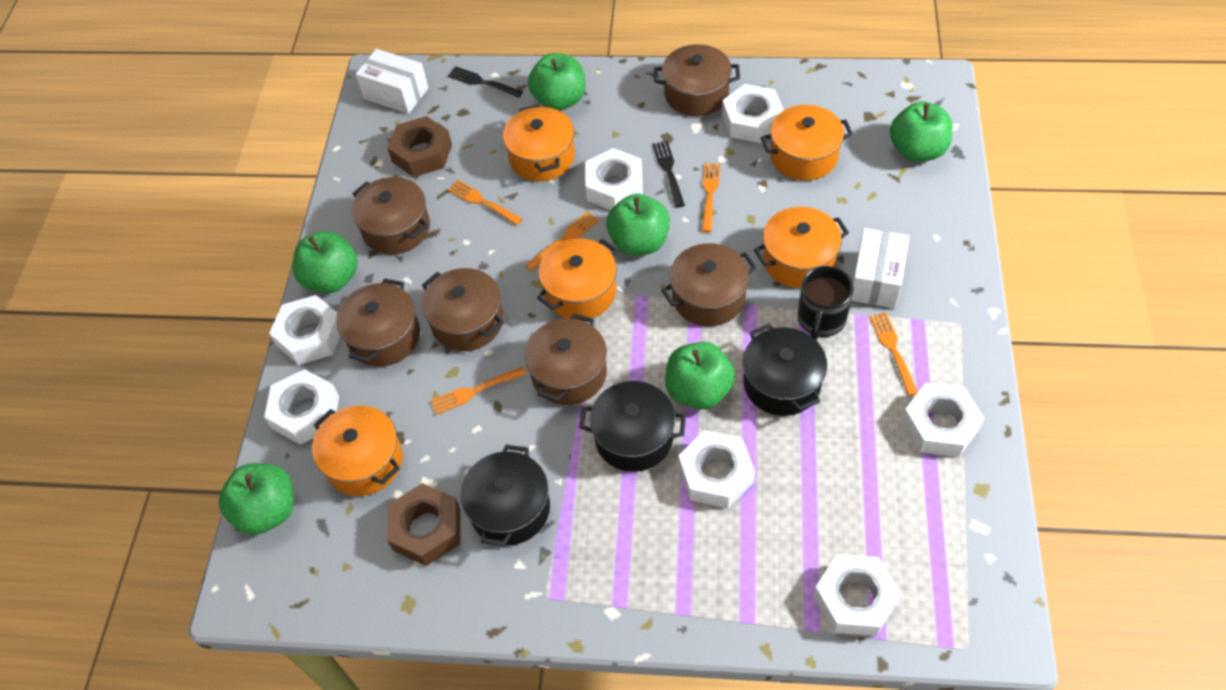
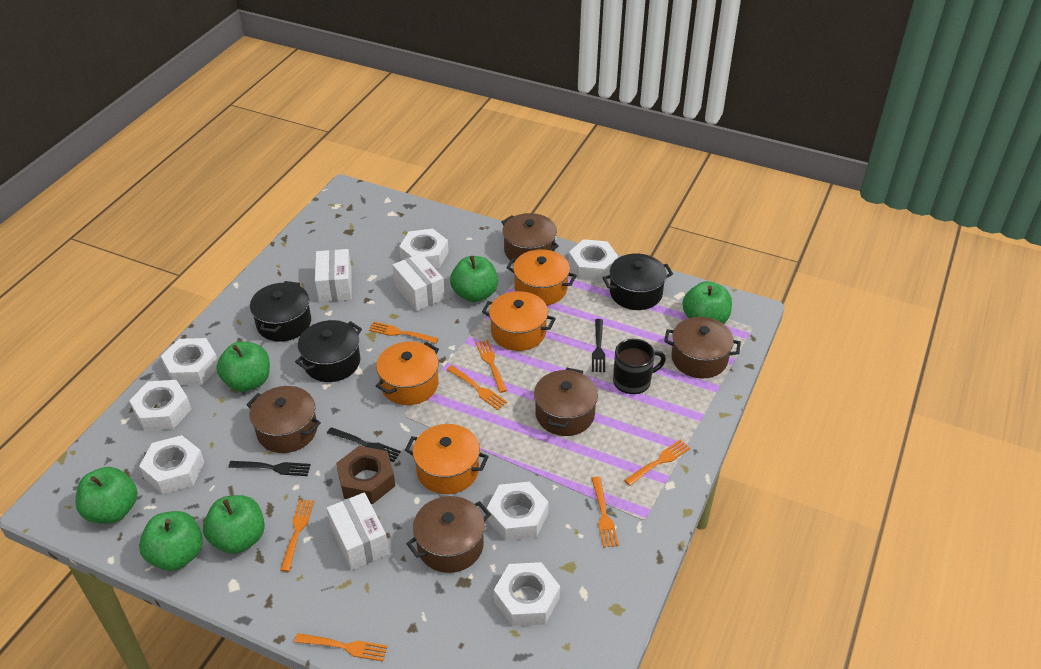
black fork: [448,66,523,98] [653,141,685,208] = 2 -> [228,461,311,476] [327,427,401,462] [592,319,605,372] = 3
brown nut: [387,116,452,177] [387,483,460,566] = 2 -> [336,446,395,504] = 1
brown pot: [336,278,420,367] [352,177,430,255] [422,268,504,351] [525,313,607,405] [654,44,740,116] [661,243,757,326] = 6 -> [246,386,321,453] [406,496,491,573] [502,213,559,263] [534,368,598,436] [664,317,741,378] = 5
orange fork: [430,367,527,415] [448,180,523,225] [525,212,599,271] [702,163,720,232] [869,312,918,396] = 5 -> [280,499,314,572] [294,633,388,661] [369,322,439,344] [447,365,507,410] [476,340,507,393] [591,477,619,548] [624,440,690,486] = 7
orange pot: [312,406,403,496] [503,104,575,181] [537,239,618,321] [754,207,849,288] [761,105,853,181] = 5 -> [376,341,439,405] [405,424,489,494] [482,291,556,351] [506,249,577,305] = 4
white box: [355,49,428,114] [851,228,909,308] = 2 -> [315,249,352,302] [327,492,389,570] [393,253,445,311] = 3

